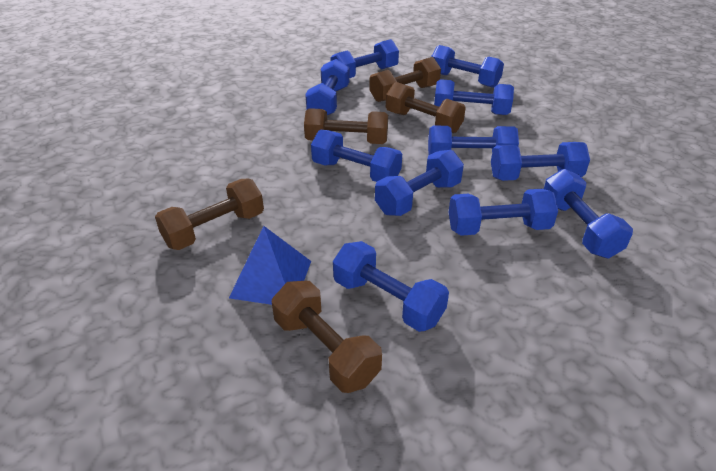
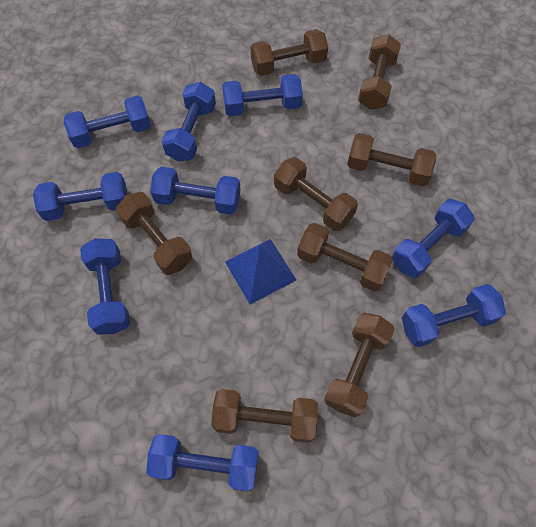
blue dumbbell: [305,59,350,115] [311,130,402,182] [330,39,399,78] [333,241,449,332] [375,150,464,216] [428,126,519,155] [431,45,504,88] [434,79,514,115] [448,189,558,236] [491,142,590,181] [544,169,633,259] = 11 -> [33,172,128,221] [64,95,151,148] [80,238,130,335] [146,434,259,492] [150,167,241,215] [162,82,216,162] [222,74,303,116] [392,199,475,278] [402,284,506,347] = 9
brown dumbbell: [155,179,264,250] [272,281,382,393] [304,108,388,144] [369,57,441,102] [386,82,466,133] = 5 -> [116,192,192,275] [211,389,318,443] [250,29,328,76] [274,157,358,231] [297,223,393,292] [324,313,395,418] [347,133,436,186] [358,34,401,110] = 8

